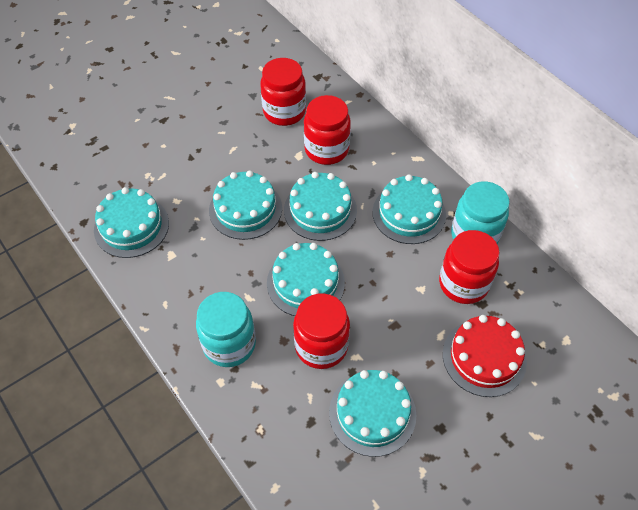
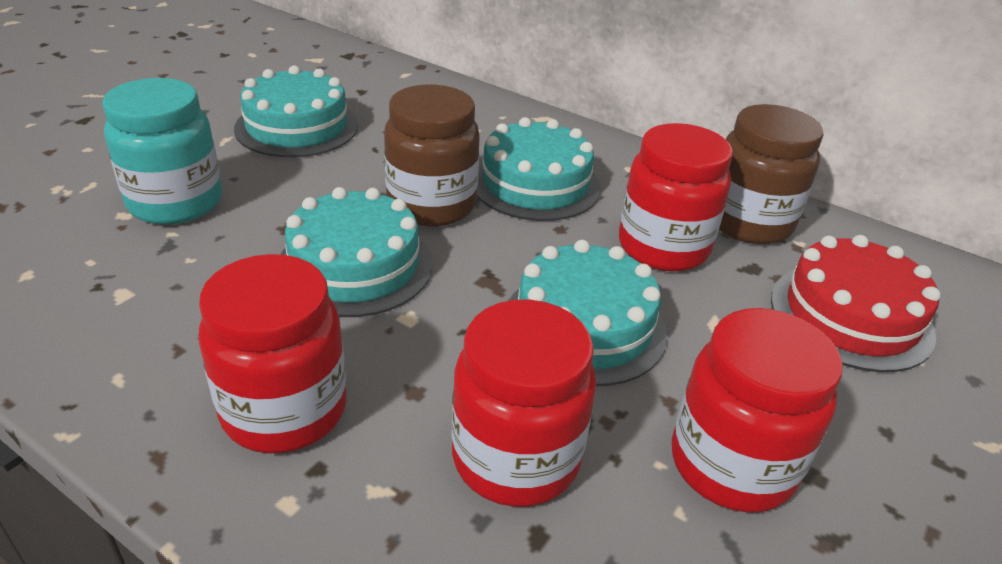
brown jar: none = 0 -> [384,85,480,227] [719,104,823,244] = 2
turquoise cake: [94,187,169,258] [209,171,282,240] [267,243,345,316] [284,172,357,241] [329,370,417,457] [372,174,446,244] = 6 -> [234,65,358,157] [280,187,432,317] [477,117,601,221] [508,240,667,386] = 4
turquoise jar: [196,292,256,367] [451,181,510,244] = 2 -> [102,78,222,225] = 1

